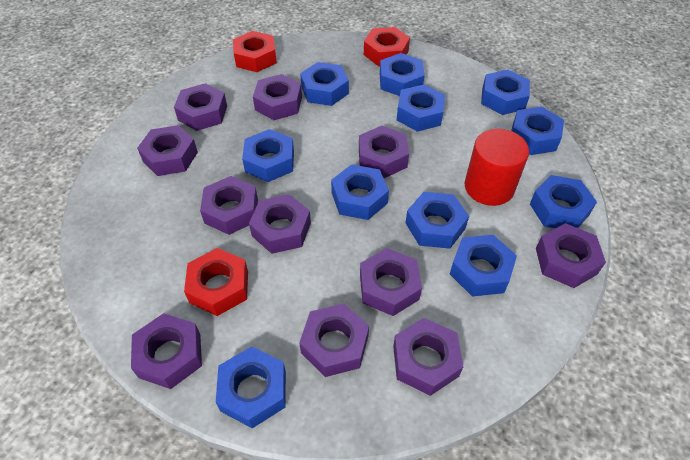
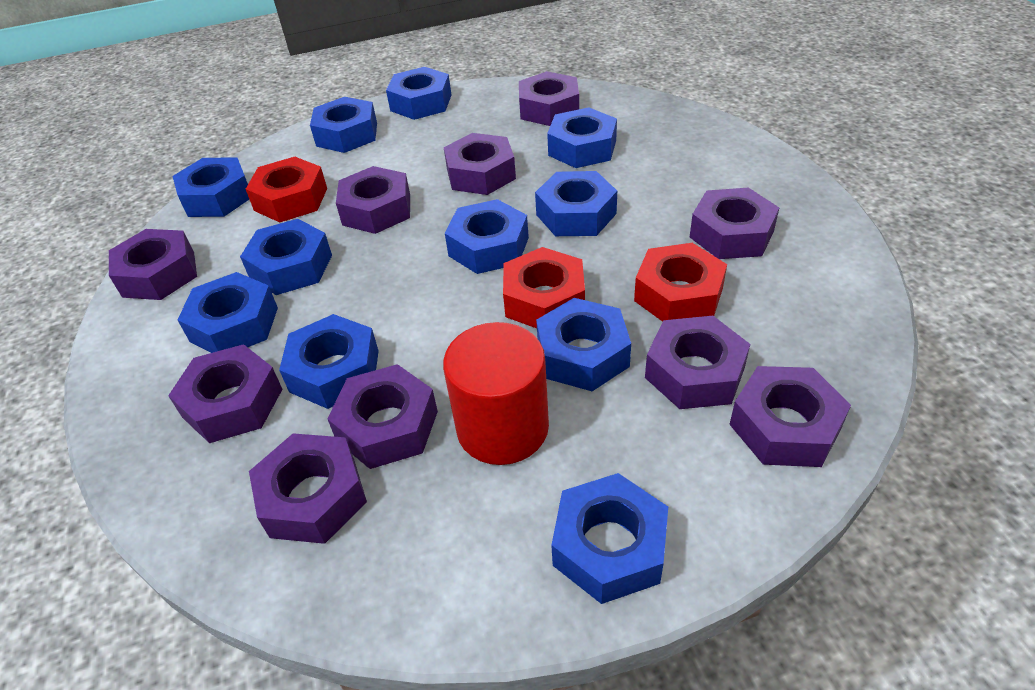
purple nut: [131,313,202,389] [137,125,198,176] [174,83,227,131] [200,176,258,235] [249,194,311,254] [253,74,302,120] [299,303,369,377] [359,126,409,178] [360,248,422,316] [393,318,463,396] [536,223,606,288] = 11 -> [109,229,197,300] [168,344,282,443] [249,433,367,544] [327,364,438,469] [336,166,410,234] [444,133,516,195] [519,71,579,126] [645,316,750,409] [690,188,779,259] [729,366,851,467] = 10

